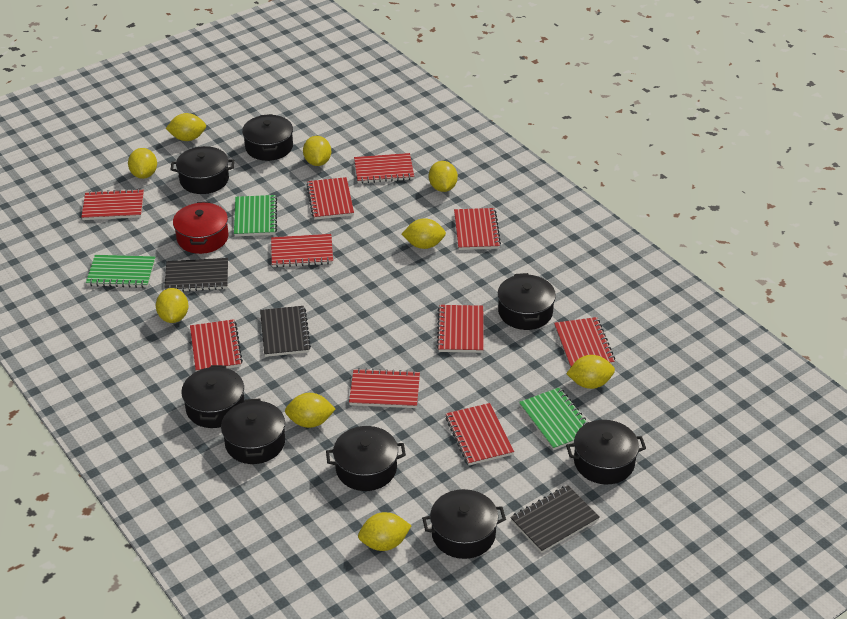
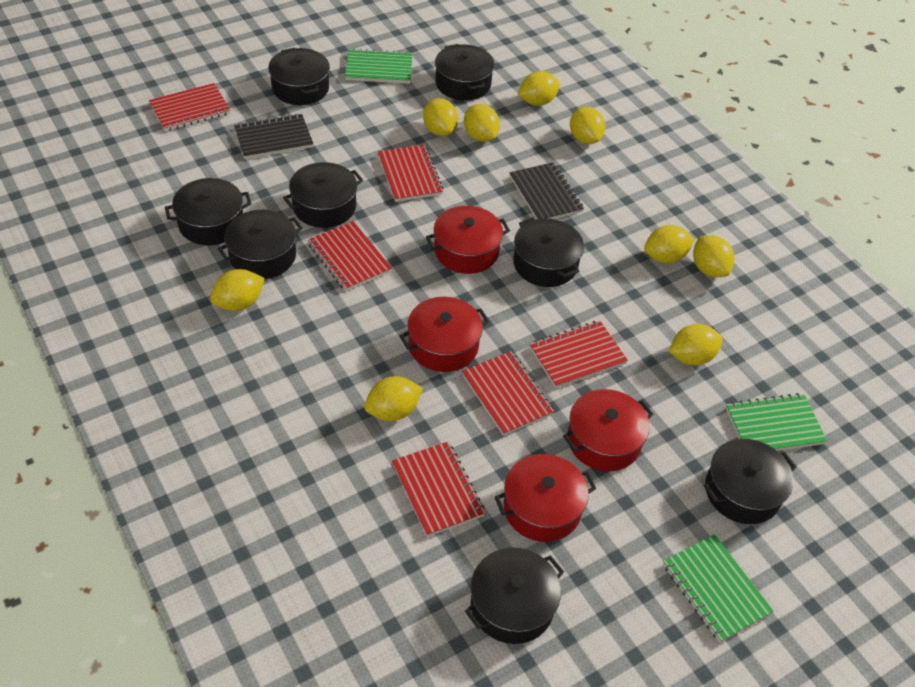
black notebook: [164,258,228,292] [260,306,311,357] [510,485,600,553] = 3 -> [234,113,313,159] [510,162,584,219] = 2
red notebook: [81,189,144,220] [190,319,243,372] [271,234,333,267] [306,177,354,220] [349,368,420,408] [354,153,414,184] [437,305,484,353] [446,403,514,465] [454,208,501,250] [554,317,615,368] = 10 -> [149,83,230,131] [308,221,392,291] [378,145,443,202] [392,442,485,537] [462,351,554,436] [530,321,628,388] = 6
red pot: [173,202,228,254] = 1 -> [400,297,490,372] [426,206,510,274] [495,454,596,542] [563,389,654,471] = 4

